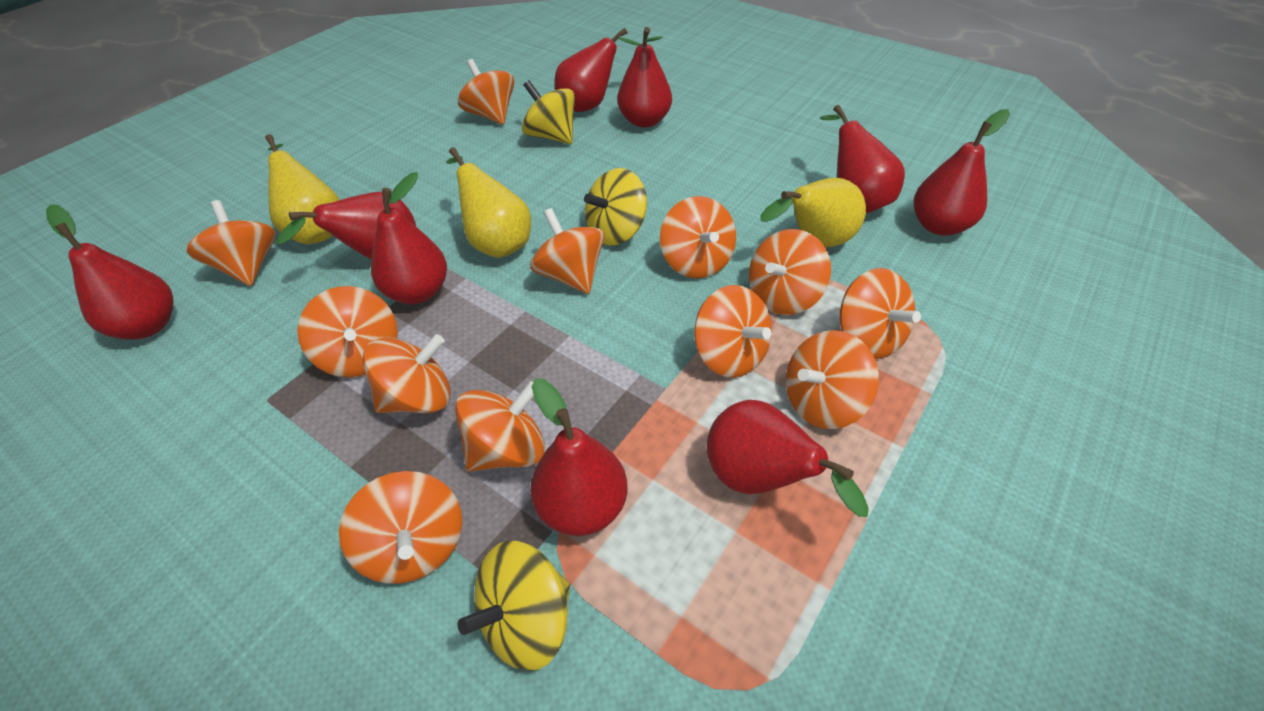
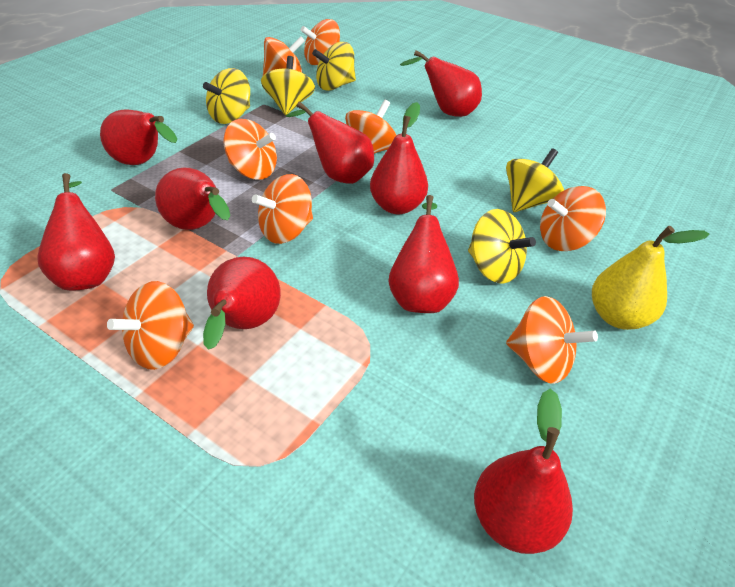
orange spinning top: [187,200,276,286] [297,286,398,377] [339,471,462,584] [362,334,451,413] [455,381,545,472] [458,59,514,125] [530,208,605,294] [660,196,736,279] [694,285,772,378] [749,229,831,315] [786,330,879,429] [840,268,921,359] = 12 -> [107,281,194,370] [223,119,277,180] [252,174,313,244] [263,36,305,75] [301,19,340,65] [345,100,396,154] [506,296,598,384] [540,186,606,251] = 8
yellow pear: [265,134,339,244] [446,147,531,258] [761,178,866,247] = 3 -> [592,226,709,330] = 1
yellow spinning top: [458,541,570,671] [522,80,575,144] [584,168,647,245] = 3 -> [203,68,250,124] [261,56,315,115] [312,42,356,91] [468,209,536,284] [506,148,564,212] = 5

